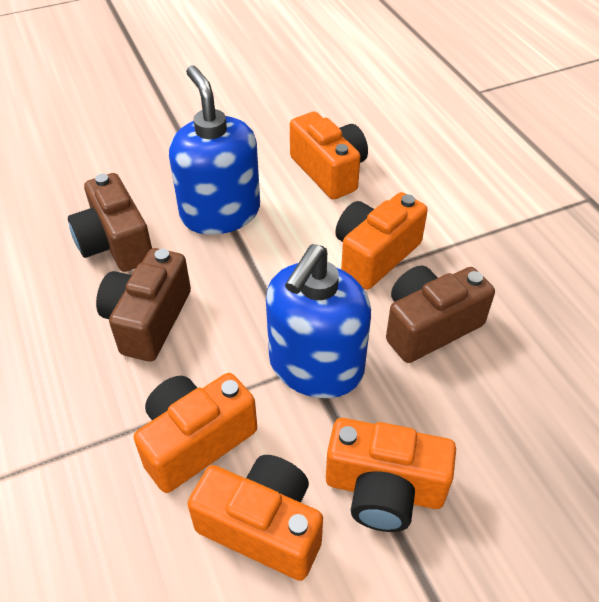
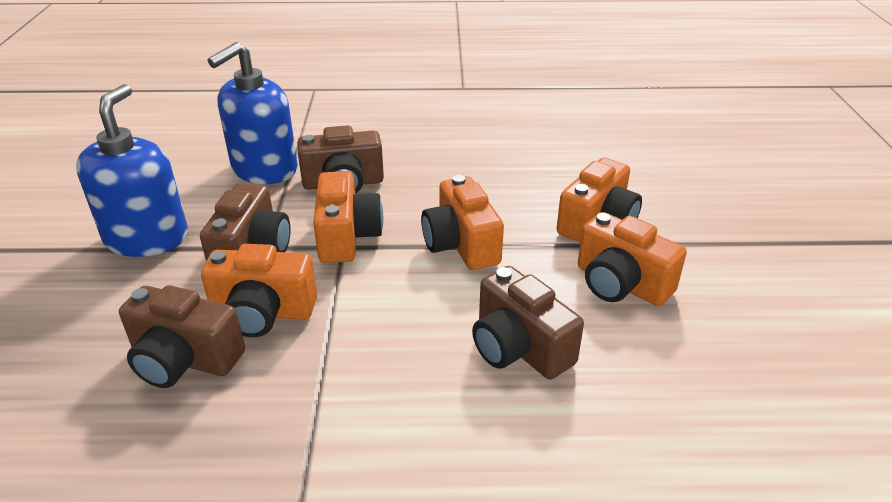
brown camera: [68,173,152,272] [96,248,191,362] [386,266,495,363] = 3 -> [119,285,245,388] [200,183,290,261] [298,125,384,194] [472,266,584,379] = 4

